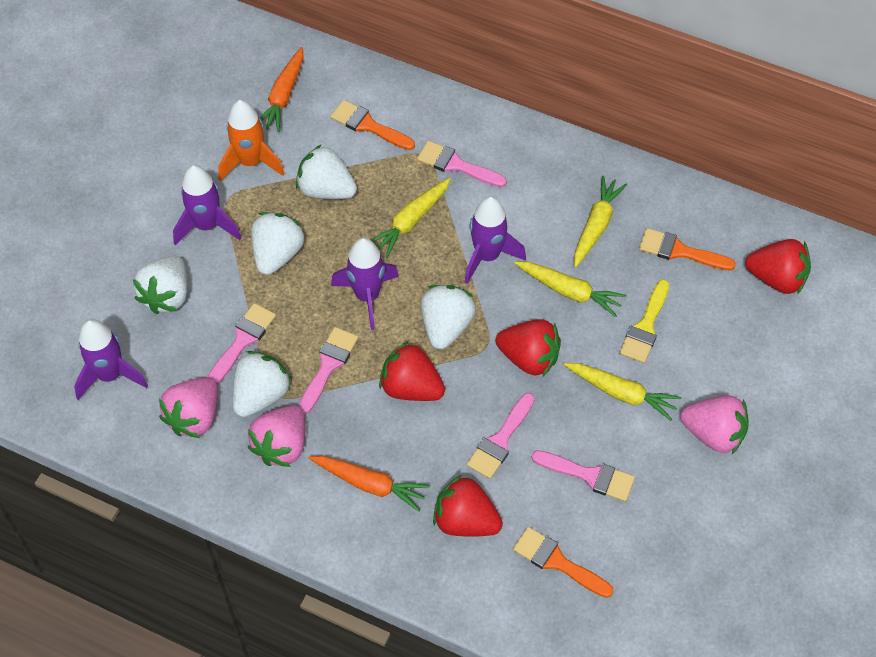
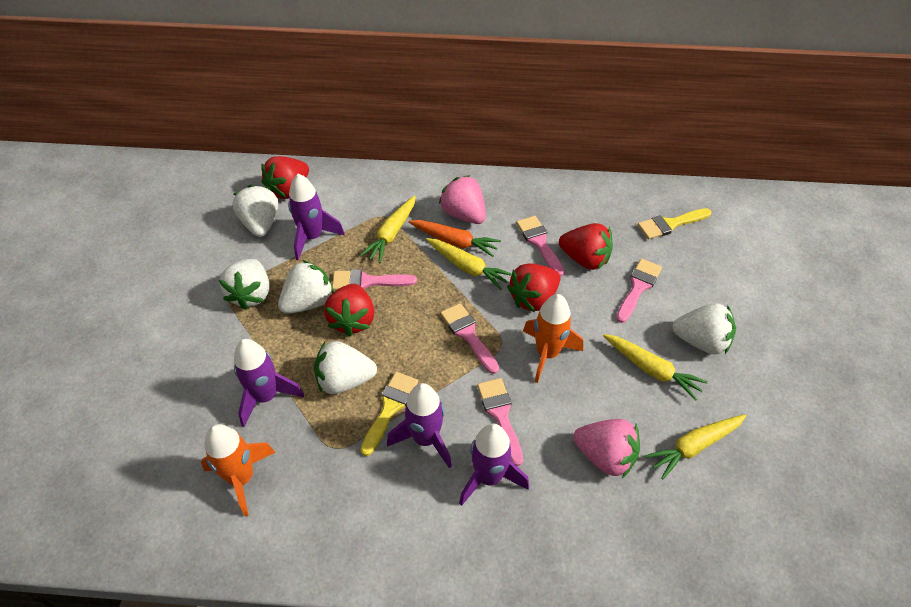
orange brush: [330,100,415,150] [513,527,614,598] [639,228,736,271] = 3 -> none = 0
orange carrot: [260,47,304,132] [309,456,430,512] = 2 -> [409,220,501,257] = 1
orange rocket: [218,100,285,181] = 1 -> [201,424,276,516] [523,294,583,383] = 2
pink strawberry: [159,377,218,438] [248,405,305,467] [680,395,749,454] = 3 -> [439,175,486,224] [573,419,640,478] = 2
yellow brush: [619,279,669,363] = 1 -> [360,372,418,456] [638,208,712,239] = 2

